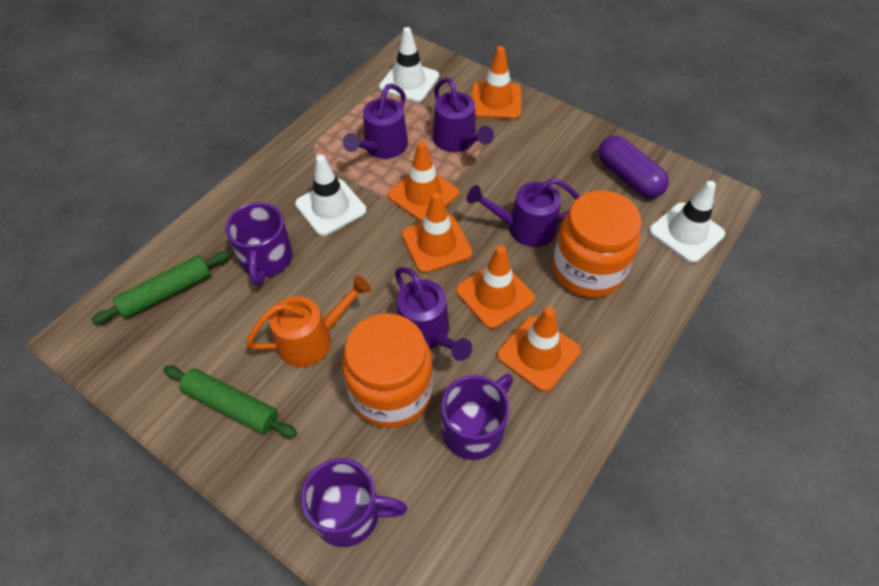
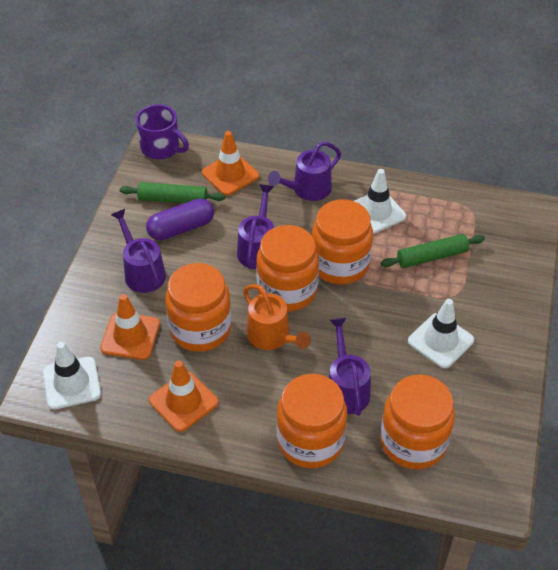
orange jar: [342,313,433,428] [553,191,642,298] = 2 -> [165,263,231,352] [256,225,319,312] [277,374,347,468] [312,199,373,285] [380,375,455,469] = 5
orange traffic cone: [388,141,459,222] [402,192,473,273] [456,245,535,329] [472,46,521,119] [497,307,581,392] = 5 -> [100,294,160,360] [149,360,218,432] [202,131,259,195] = 3
purple mug: [225,202,293,286] [301,458,407,547] [441,374,513,460] = 3 -> [136,104,189,159] = 1

